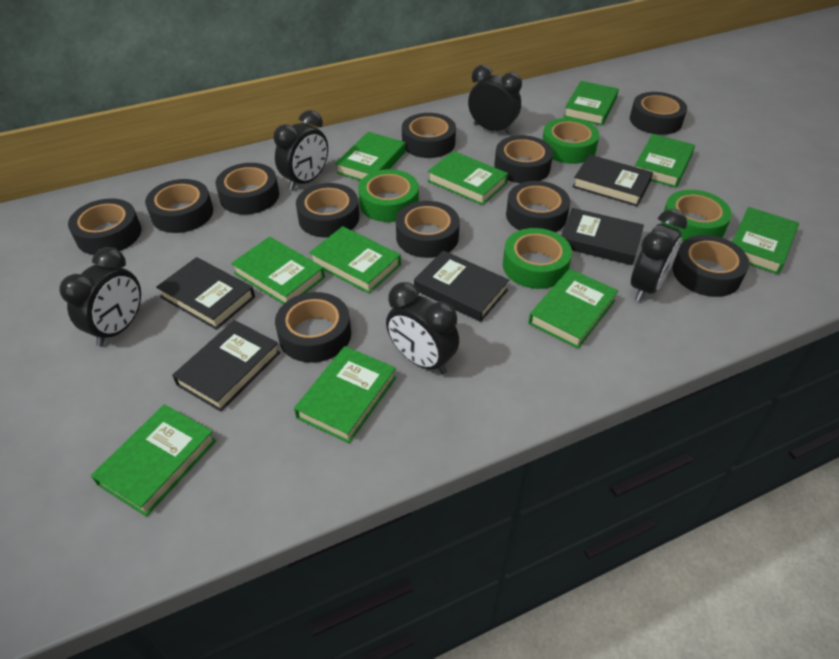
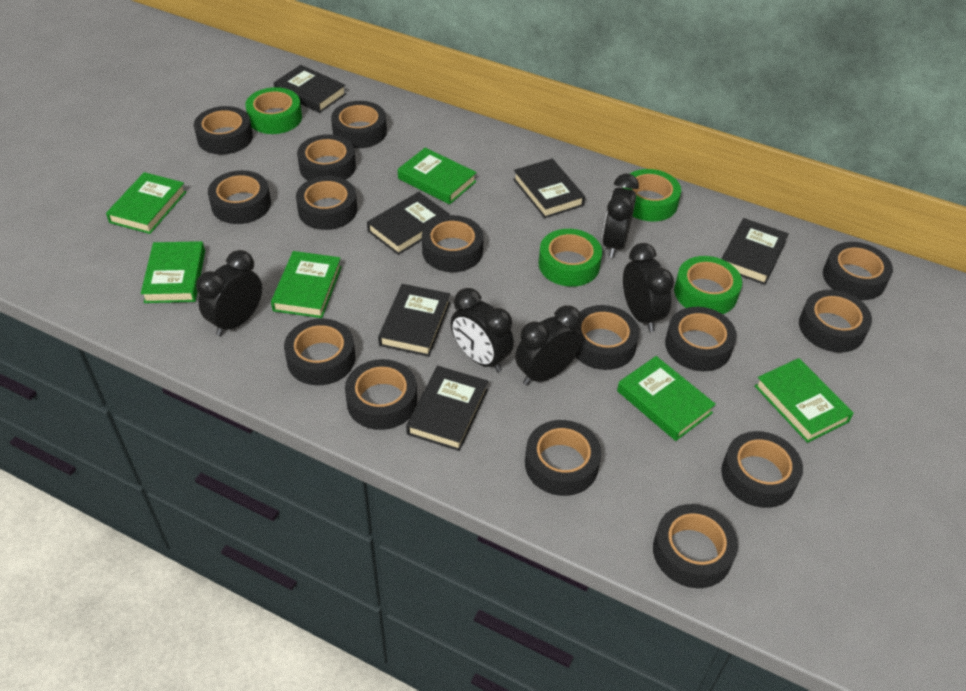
black book: [156,257,255,330] [172,320,280,412] [414,250,509,322] [561,208,644,265] [572,154,653,206] = 5 -> [273,65,346,113] [367,192,450,255] [378,284,450,357] [406,366,488,451] [513,159,585,218] [721,218,789,285] = 6
black tape: [68,198,141,255] [145,179,213,233] [215,163,279,215] [275,292,351,363] [296,183,359,238] [396,201,460,258] [402,113,456,158] [494,135,553,183] [506,181,570,232] [630,92,687,135] [672,235,749,297] = 11 -> [194,106,253,155] [208,170,271,224] [284,319,355,385] [296,176,357,230] [297,134,356,181] [331,101,387,148] [345,359,417,430] [422,215,484,272] [525,420,601,496] [576,305,639,370] [653,504,738,588] [665,307,737,371] [721,431,803,508] [799,290,872,353] [823,242,893,300] = 15
green book: [91,404,216,516] [231,237,325,304] [294,346,396,443] [309,226,401,294] [335,132,406,181] [428,151,508,205] [528,269,618,349] [563,81,619,125] [635,134,695,188] [732,207,799,274] = 10 -> [106,172,186,234] [141,241,205,303] [271,251,342,318] [398,148,477,204] [617,356,716,441] [755,358,854,443] = 6

